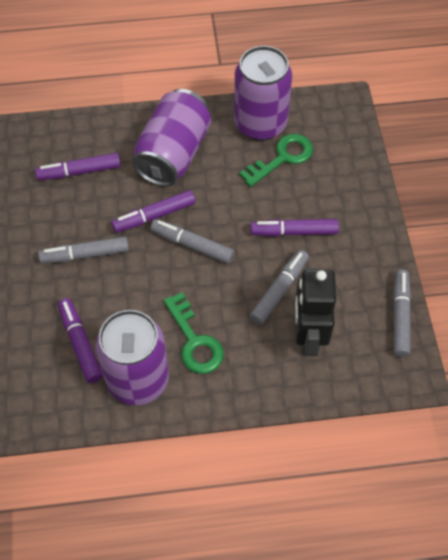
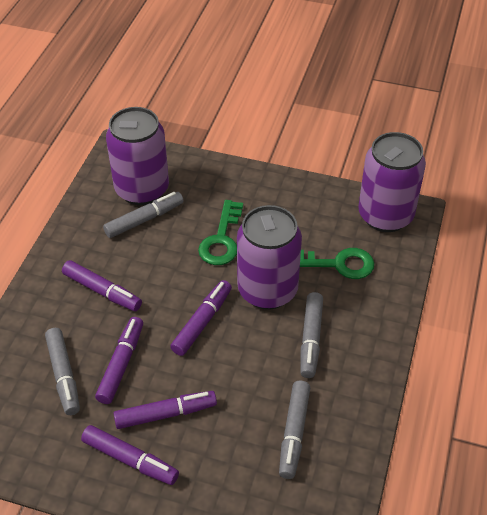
black robot: [295,268,336,356] = 1 -> none = 0
purple marker: [35,153,121,180] [58,298,103,383] [111,190,196,233] [250,219,339,236] = 4 -> [62,260,142,311] [81,425,179,485] [95,317,143,404] [113,391,217,429] [170,280,232,356] = 5

